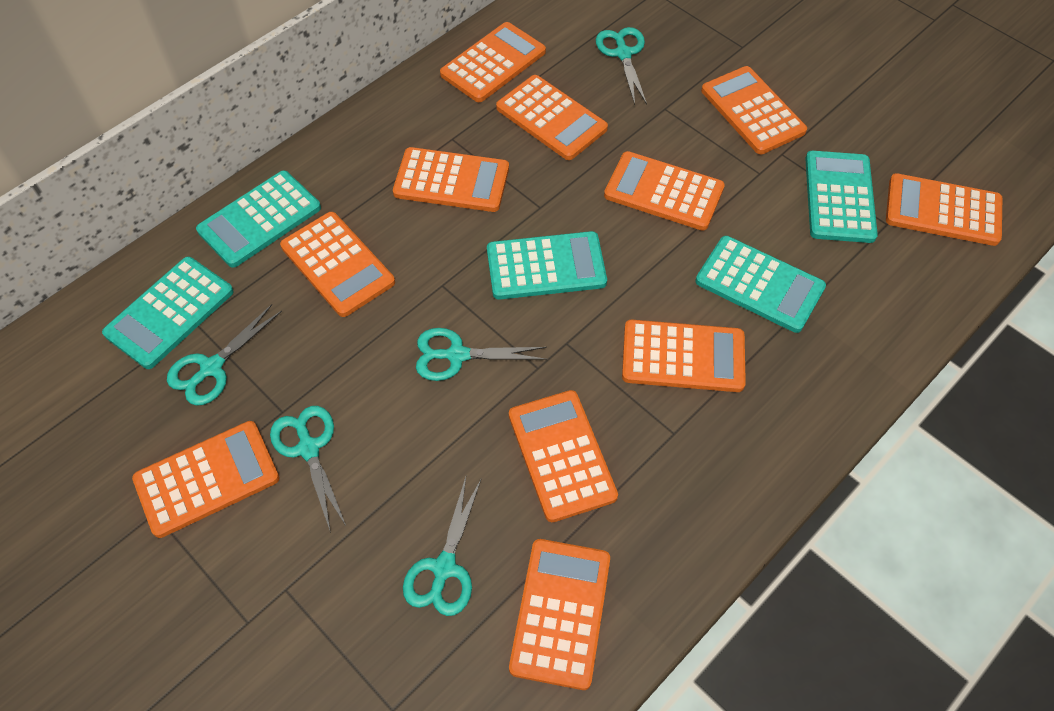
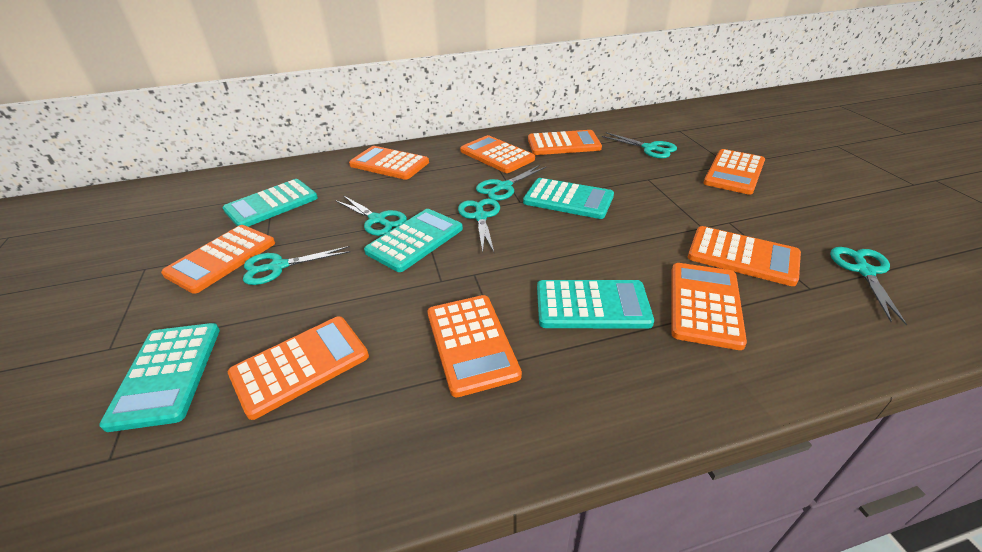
orange calculator: [132,421,280,538] [280,212,395,317] [393,147,509,212] [440,22,546,102] [496,75,608,160] [509,390,618,522] [509,539,610,690] [604,151,725,231] [622,320,746,392] [701,66,807,154] [886,173,1002,246] = 11 -> [161,225,275,294] [228,316,369,420] [349,146,429,180] [427,295,522,397] [460,135,535,173] [528,130,602,155] [671,263,747,350] [688,226,801,286] [703,149,765,195] = 9
turquoise scissors: [167,304,282,406] [270,406,346,533] [403,477,482,616] [416,328,547,381] [596,27,647,105] = 5 -> [243,246,351,285] [335,195,407,236] [458,199,500,252] [476,165,547,200] [602,132,677,158] [830,247,907,326] = 6

